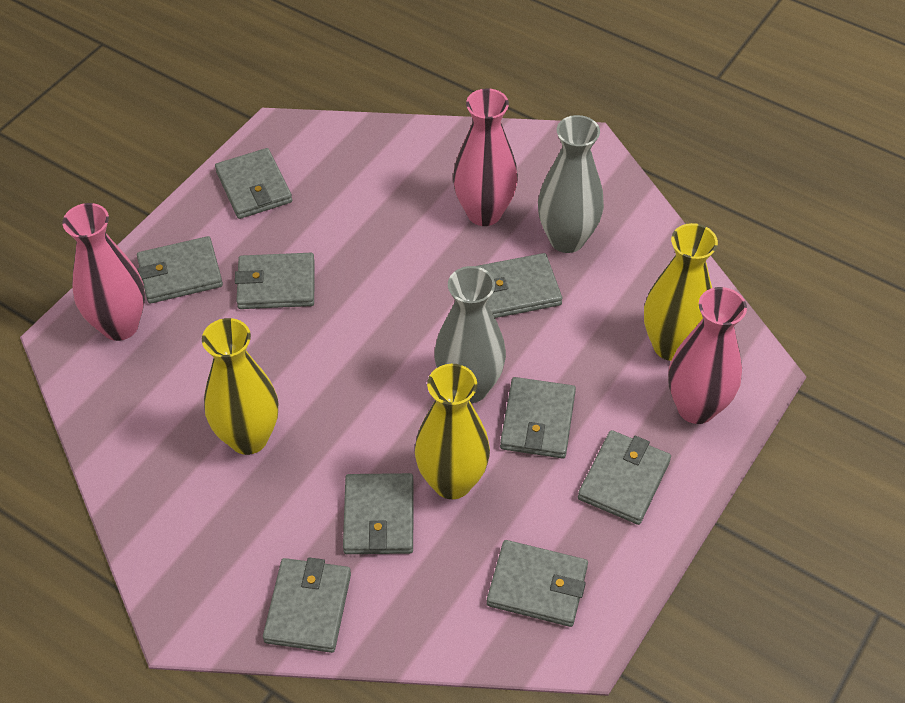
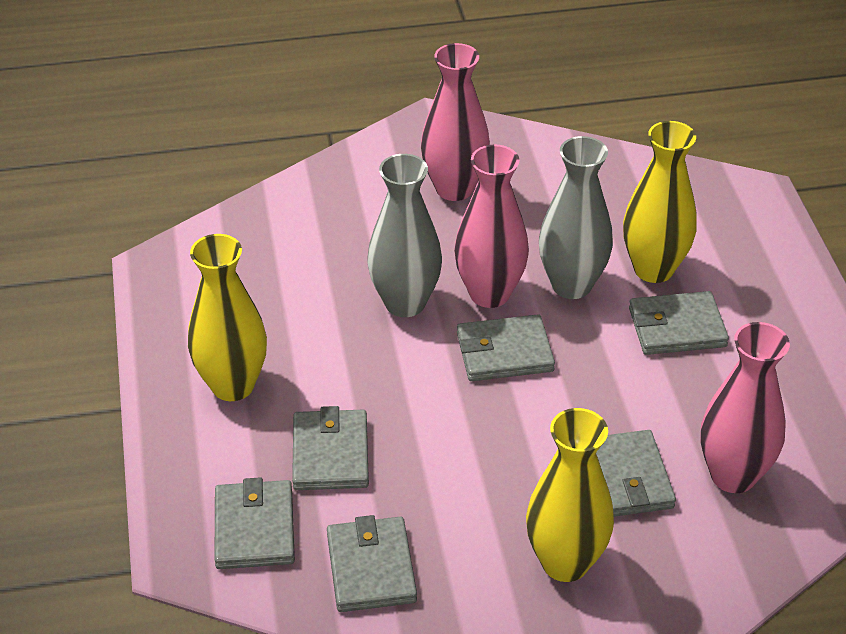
grey wallet: [137,236,223,304] [215,148,292,219] [235,253,315,309] [263,557,351,653] [343,473,414,554] [476,253,562,318] [487,540,588,627] [500,377,576,459] [578,430,671,525] = 9 -> [214,477,295,569] [292,406,369,490] [327,515,417,612] [457,314,555,381] [596,430,676,517] [629,291,729,355] = 6

